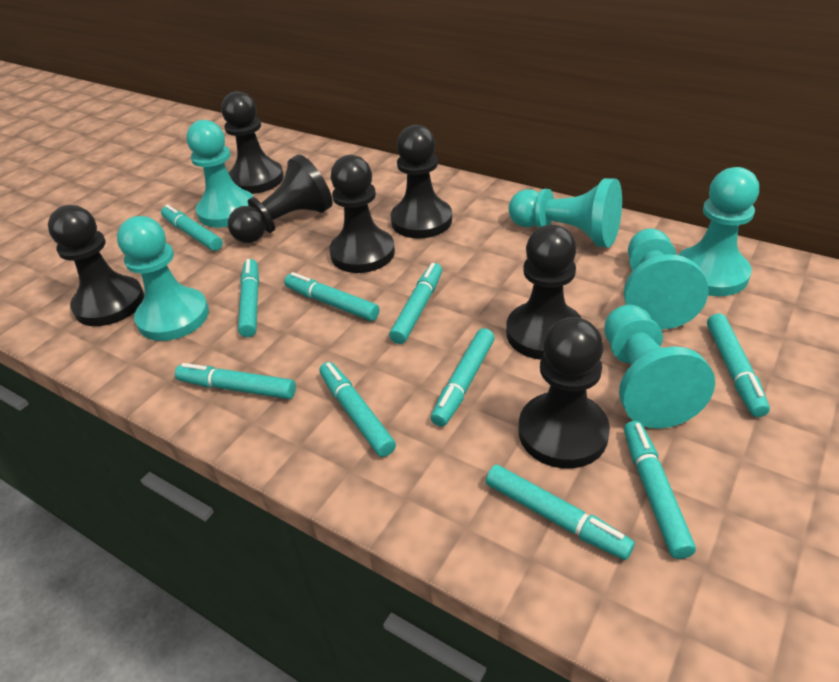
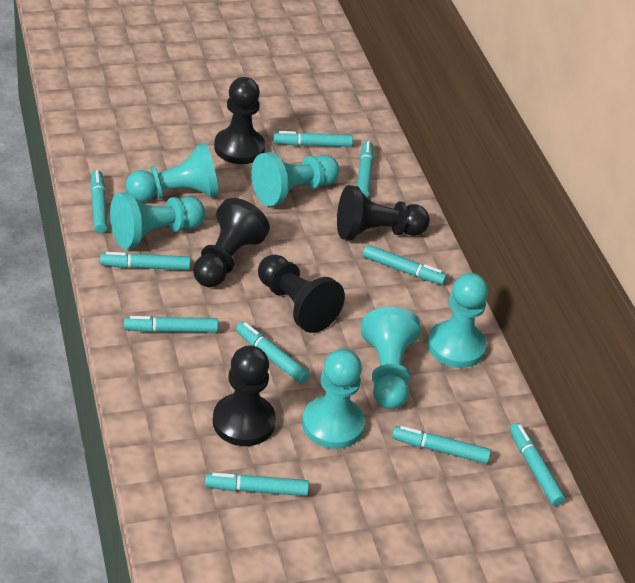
black pawn: [48,205,144,326] [221,91,284,194] [228,154,332,243] [329,155,395,273] [391,125,452,238] [506,225,581,360] [519,317,610,469] = 7 -> [193,198,270,287] [213,345,276,446] [214,77,265,164] [258,255,345,333] [337,185,430,240] = 5

